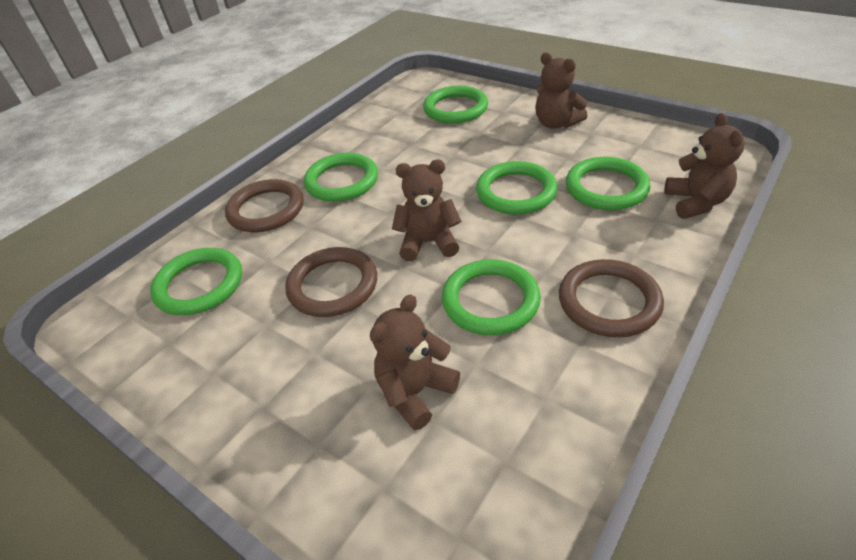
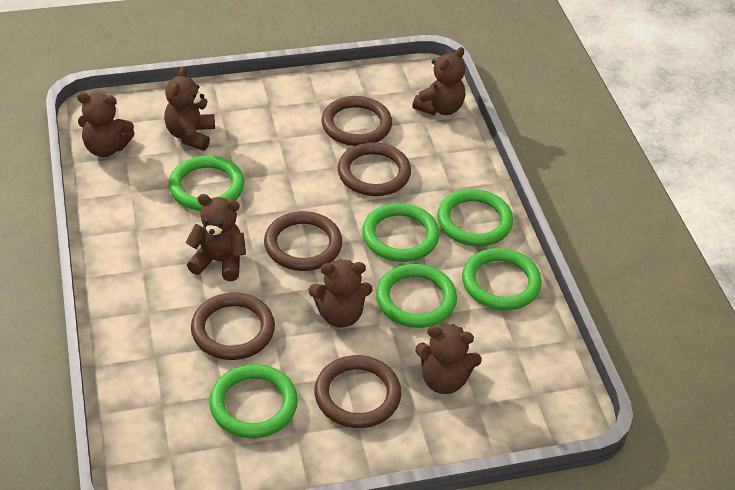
brown ring: [225,179,304,232] [285,247,377,317] [559,259,664,337] = 3 -> [191,293,275,360] [264,211,342,271] [315,355,402,428] [321,96,392,146] [338,142,411,196] = 5
brown teddy bear: [370,294,460,430] [392,160,461,261] [535,53,587,129] [664,113,745,219] = 4 -> [77,92,135,157] [164,66,215,151] [185,194,246,281] [309,259,372,328] [412,47,465,115] [415,324,482,394] = 6

